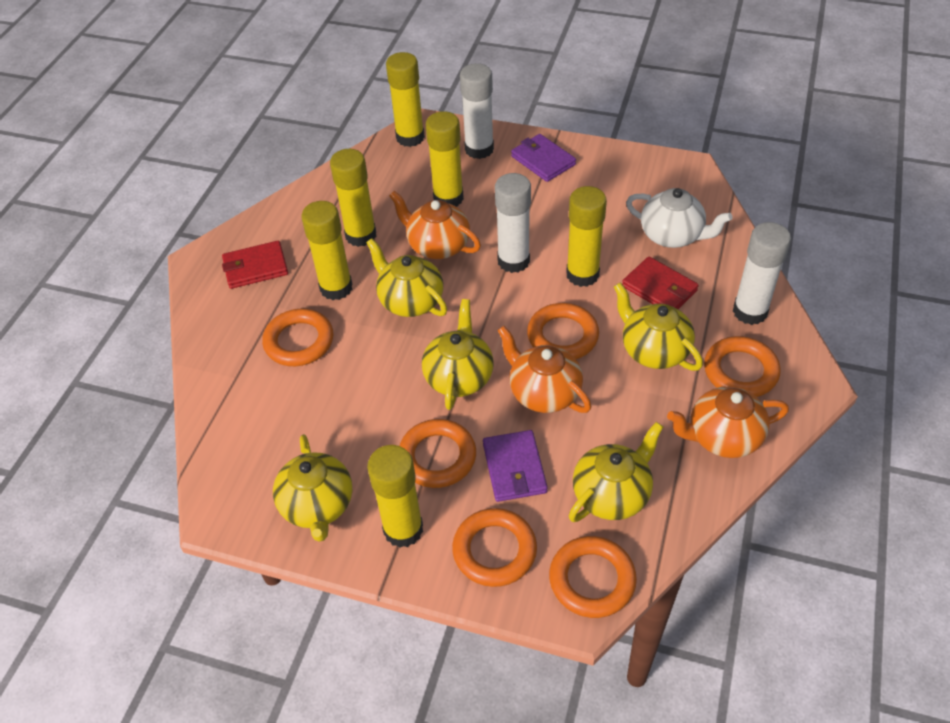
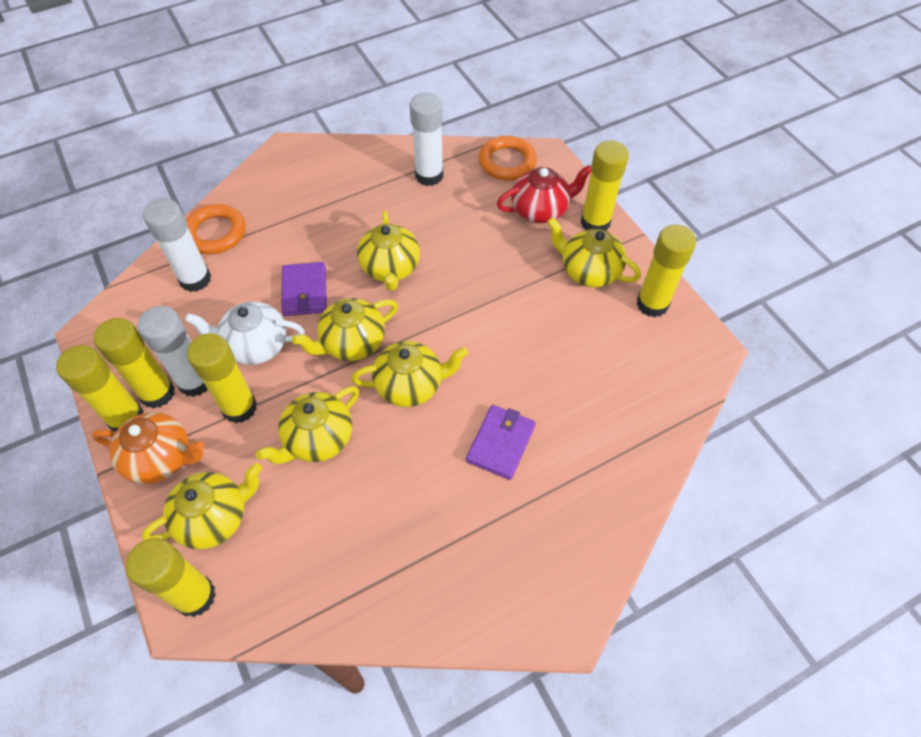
orange ring: [262,309,333,366] [400,419,476,488] [452,508,537,587] [527,303,599,359] [549,536,637,618] [704,336,781,397] = 6 -> [186,204,246,254] [479,136,537,180] = 2
orange teapot: [389,191,481,259] [497,326,591,413] [667,386,789,458] = 3 -> [91,412,205,484] = 1
red teapot: none = 0 -> [497,165,592,223] = 1
red wallet: [222,241,288,289] [622,256,699,309] = 2 -> none = 0
yellow teapot: [273,434,352,542] [366,238,447,317] [422,299,494,410] [569,422,663,522] [614,282,703,371] = 5 -> [142,463,262,549] [256,386,359,464] [292,298,398,361] [351,341,468,407] [357,211,420,291] [547,217,641,288] = 6

